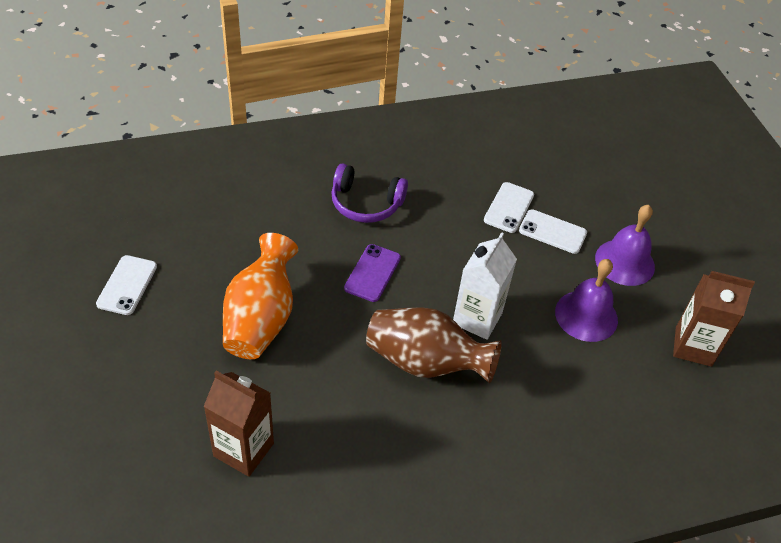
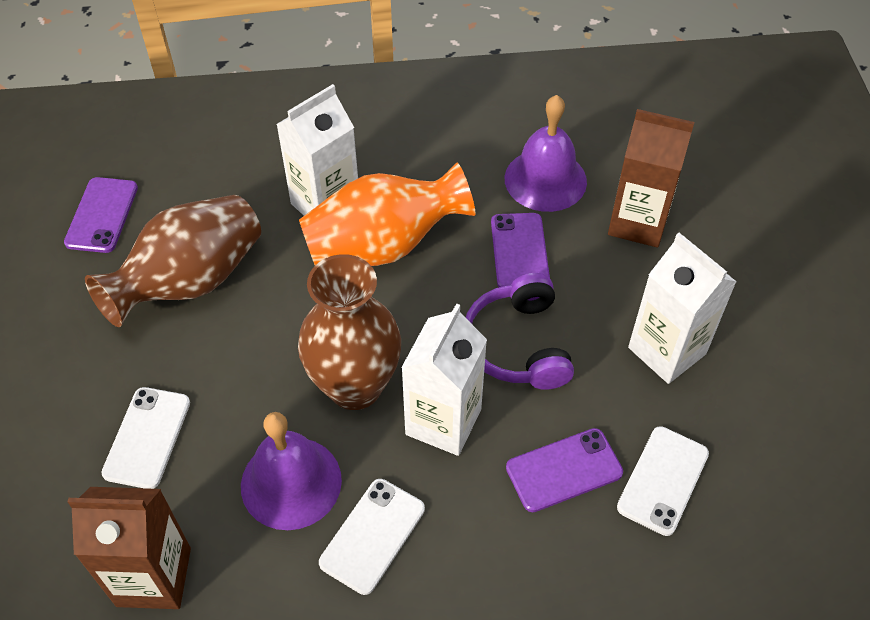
brown vase: [366,307,502,383] = 1 -> [85,195,261,327] [298,254,401,410] = 2
purple phone: [344,244,401,302] = 1 -> [64,177,138,253] [491,213,550,287] [506,428,623,512] = 3
white carton: [453,232,517,340] = 1 -> [276,84,358,216] [401,303,487,456] [628,233,737,384] = 3

